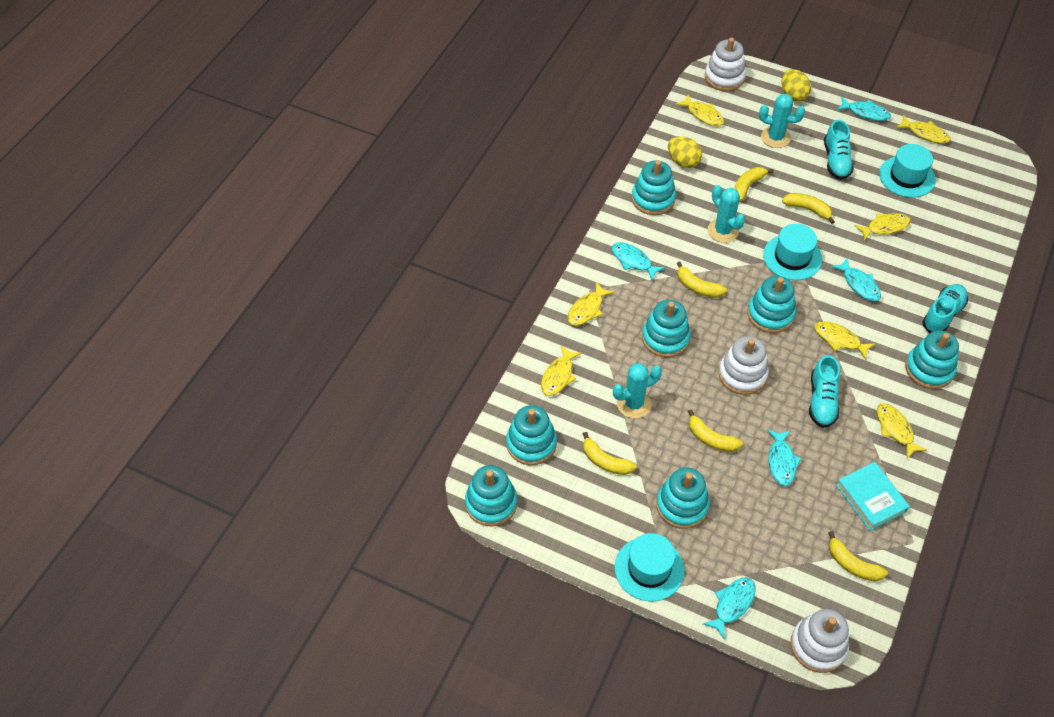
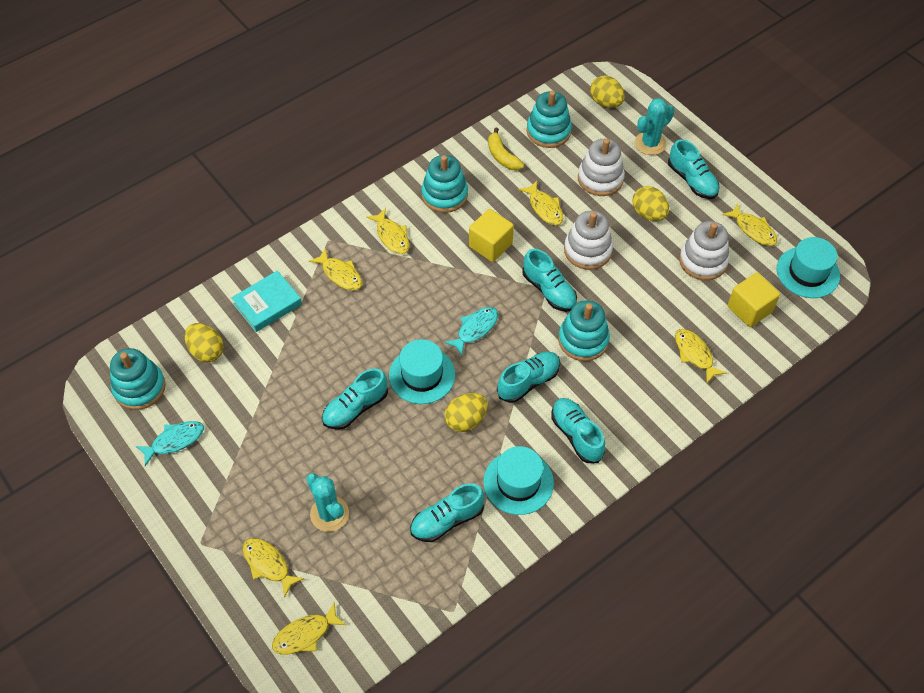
turquoise cactus: [613,363,662,418] [708,185,745,243] [759,94,805,148] = 3 -> [306,473,349,532] [635,98,674,155] = 2
turquoise fish: [612,242,665,281] [703,577,756,640] [767,429,801,486] [831,257,881,301] [837,97,891,121] = 5 -> [136,421,204,466] [444,307,498,356] = 2
turquoise shoe: [809,355,840,428] [824,120,854,180] [922,284,968,333] = 3 -> [322,368,388,430] [410,483,485,542] [497,352,560,403] [522,249,577,312] [551,398,605,463] [668,139,720,199] = 6
turquoise stacking toy: [465,465,517,526] [506,405,557,465] [632,160,676,215] [642,300,690,357] [656,467,710,529] [747,276,796,333] [905,330,959,389] = 7 -> [110,348,166,410] [421,155,468,213] [527,91,572,148] [558,300,610,361] = 4
yellow banana: [583,432,637,475] [677,262,727,298] [688,409,743,452] [734,167,774,201] [782,193,835,224] [829,531,888,582] = 6 -> [488,127,524,170] = 1
yellow cube: none = 0 -> [469,209,514,262] [727,272,780,327] = 2
yellow egg: [668,136,702,168] [782,69,811,102] = 2 -> [185,323,224,362] [444,393,488,432] [590,76,625,108] [632,186,669,221] = 4

